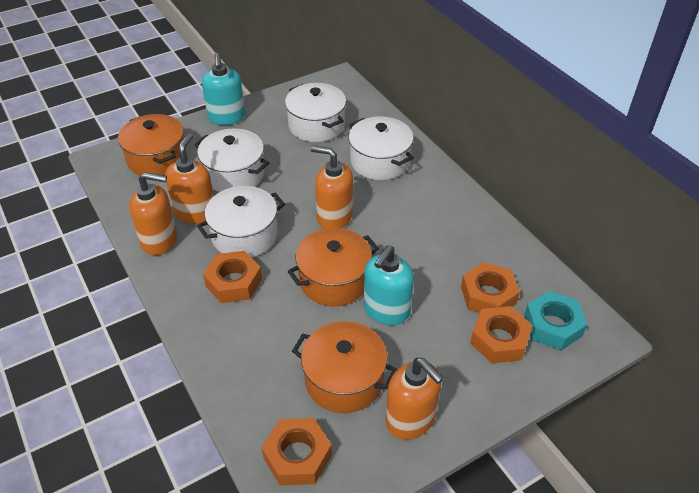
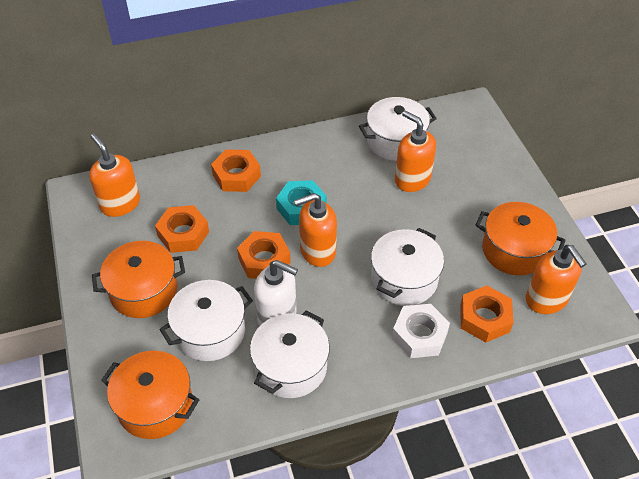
turquoise soap dispenser: [202,53,245,125] [364,245,414,325] = 2 -> none = 0
white nut: none = 0 -> [392,304,450,358] = 1
white soap dispenser: none = 0 -> [254,260,298,326] = 1

